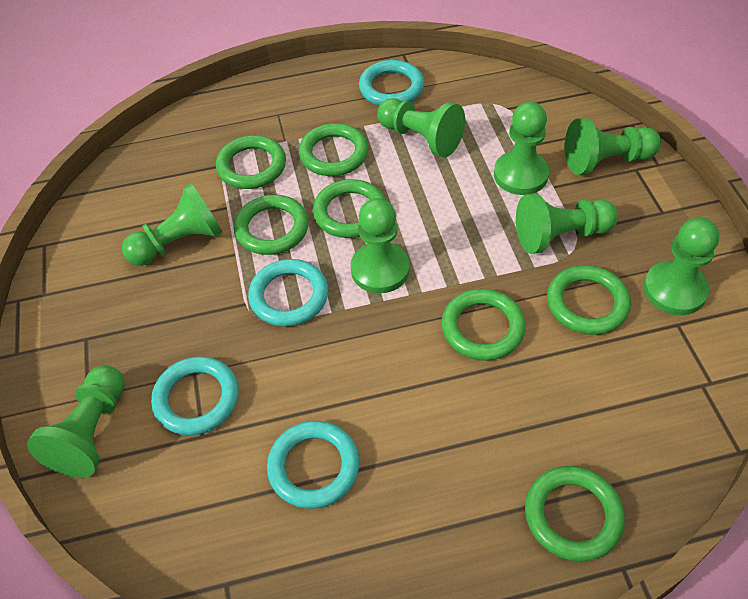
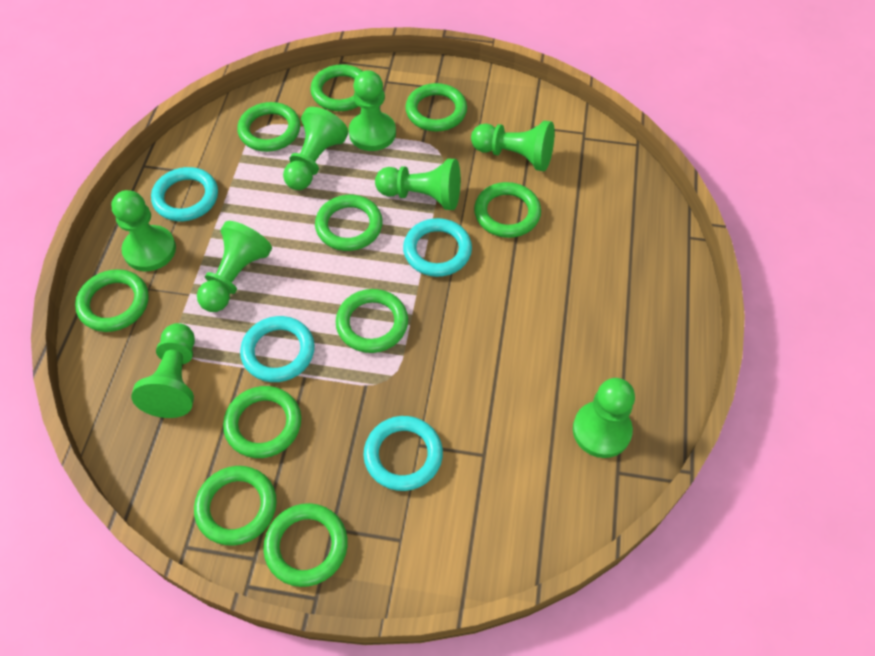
green ring: [216,135,286,189] [234,195,309,255] [299,123,369,176] [313,179,386,238] [441,289,526,361] [525,466,625,562] [547,265,631,335] = 7 -> [75,269,149,332] [194,466,277,546] [223,386,301,458] [237,102,300,152] [263,503,348,587] [310,64,362,111] [315,195,383,251] [336,289,408,353] [405,83,467,132] [474,182,541,238] = 10

